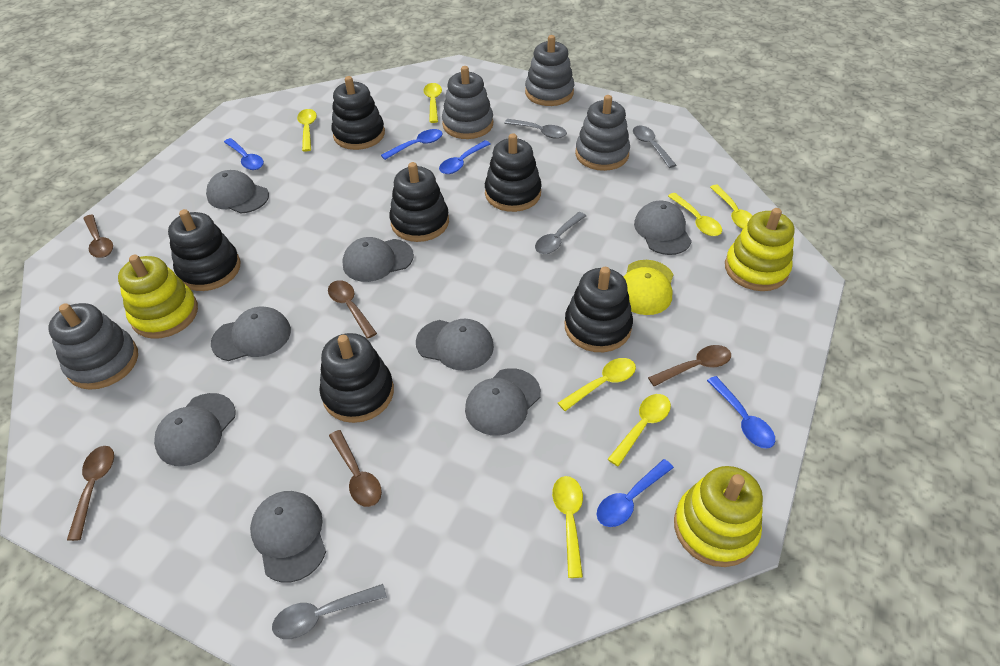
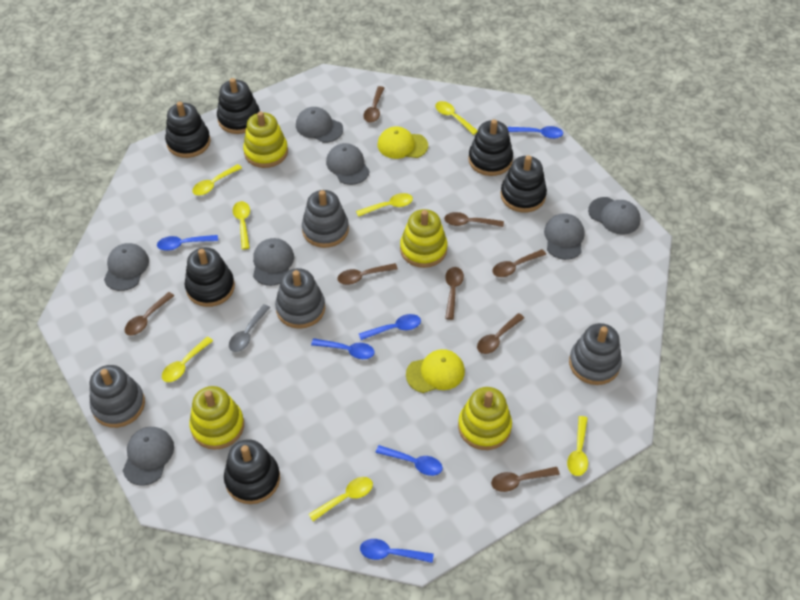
blue spoon: [224,138,264,170] [381,129,443,160] [439,140,491,174] [597,459,674,527] [707,376,775,449] = 5 -> [157,235,218,251] [311,338,375,359] [359,314,421,340] [360,539,434,563] [376,445,443,476] [508,126,563,139] = 6
brown spoon: [67,446,114,541] [83,214,113,258] [328,280,377,339] [329,430,382,507] [648,345,731,387] = 5 -> [125,292,174,336] [337,263,398,285] [363,86,384,123] [444,212,504,227] [445,267,464,320] [477,313,524,354] [491,467,560,492] [493,249,546,277] = 8
grey cap: [154,393,236,466] [206,170,269,214] [211,306,291,361] [250,491,326,582] [342,237,414,282] [416,319,494,371] [465,368,541,436] [634,200,692,255] = 8 -> [104,243,149,291] [123,427,174,485] [253,238,294,286] [296,107,343,143] [326,143,370,185] [544,213,585,260] [588,197,641,234] = 7
grey spoon: [272,584,387,639] [504,119,567,139] [535,212,586,254] [633,126,676,168] = 4 -> [229,304,270,352] = 1
yellow cap: [624,260,674,315] = 1 -> [378,126,428,159] [406,349,465,393] = 2
yellow stacking toy: [118,255,198,339] [674,466,763,567] [725,208,795,291] = 3 -> [189,386,244,450] [243,111,288,168] [400,209,448,268] [458,387,512,450] = 4

